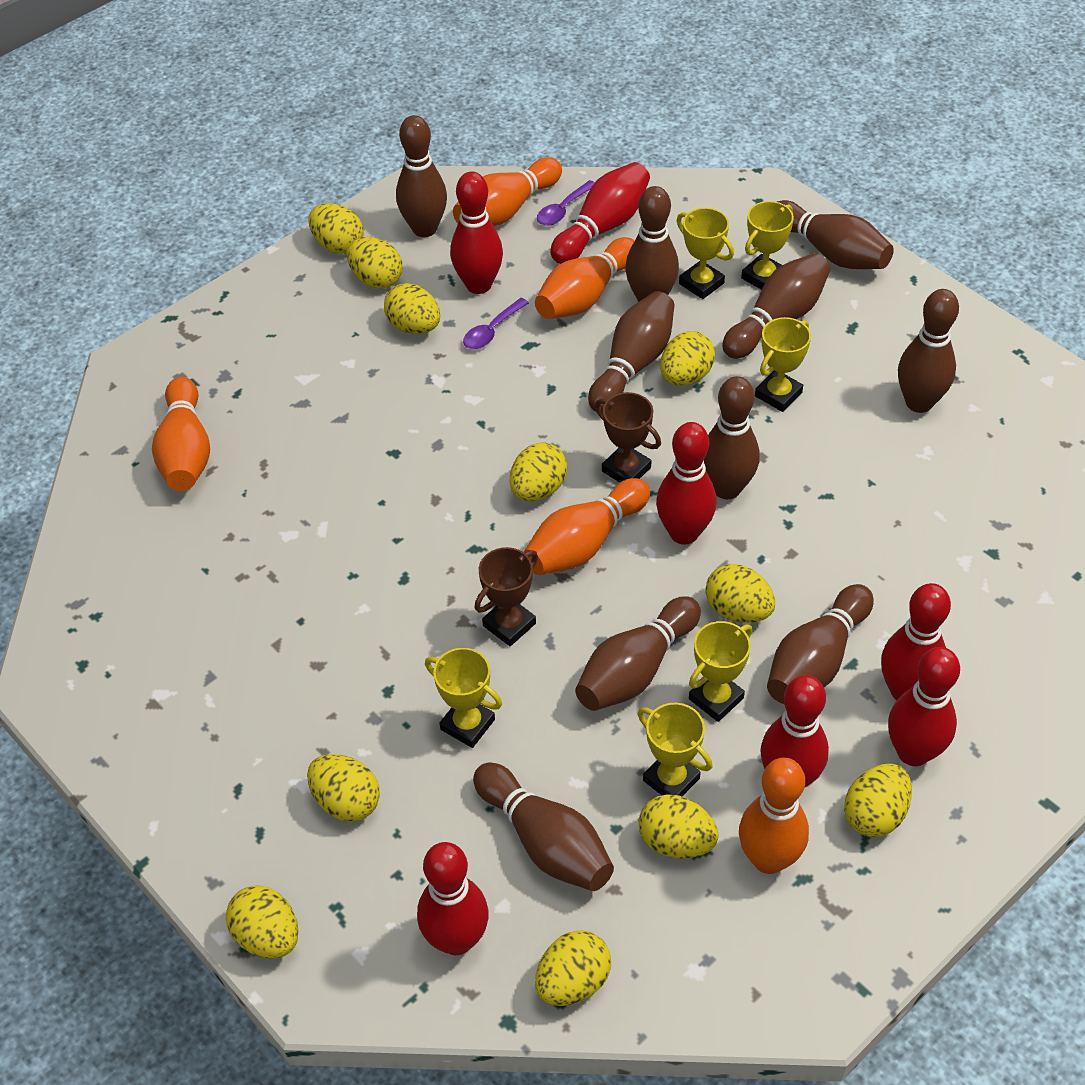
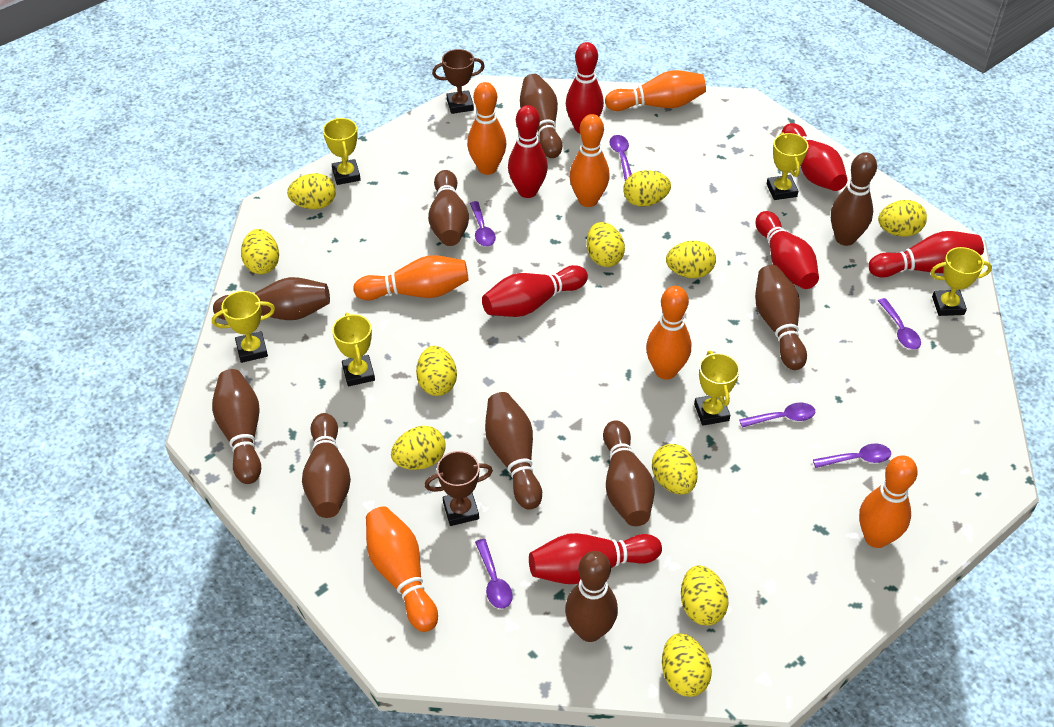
orange bowling pin: [152,377,210,491] [453,157,562,226] [524,478,650,575] [535,237,635,319] [739,758,809,874] = 5 -> [353,255,469,300] [366,506,438,632] [467,82,506,175] [569,114,610,207] [605,70,706,111] [646,286,691,380] [859,455,918,548] = 7
purple spoon: [463,298,529,349] [537,180,595,226] = 2 -> [470,201,496,246] [475,539,513,609] [610,135,632,181] [739,402,815,427] [813,444,891,468] [878,298,921,350] = 6

